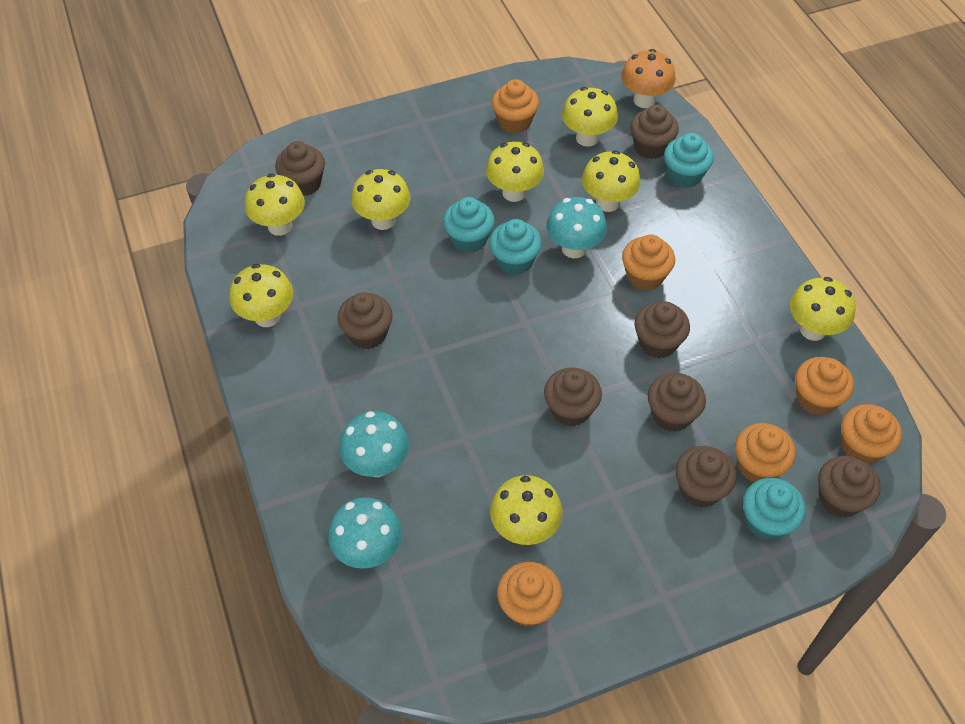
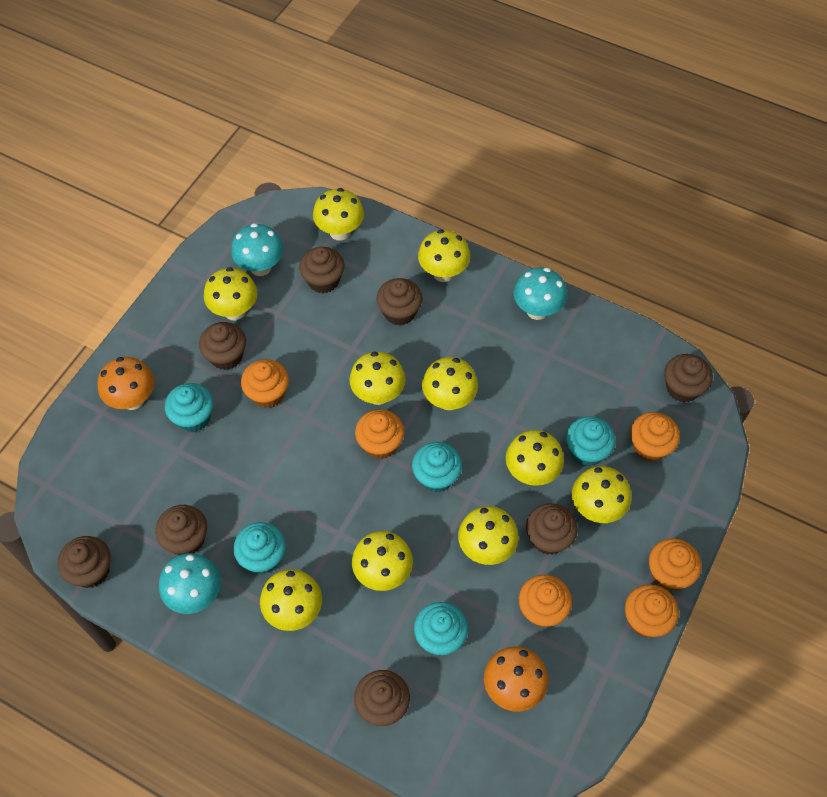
orange mushroom: [621,49,676,108] = 1 -> [97,357,154,410] [484,646,548,712] = 2
turquoise cupcake: [443,197,495,253] [489,219,542,275] [664,133,714,188] [743,478,806,540] = 4 -> [165,383,214,432] [233,522,286,574] [412,442,462,492] [414,602,468,655] [566,417,616,466] = 5
yellow mushroom: [230,264,293,327] [245,173,305,236] [351,169,410,230] [486,142,544,202] [490,475,562,545] [562,87,618,147] [582,150,640,212] [790,277,855,341] = 8 -> [204,267,257,320] [260,569,322,631] [313,188,364,241] [349,352,405,405] [352,531,413,591] [418,229,470,282] [422,357,478,410] [458,506,519,565] [506,430,564,486] [572,466,631,523] = 10

